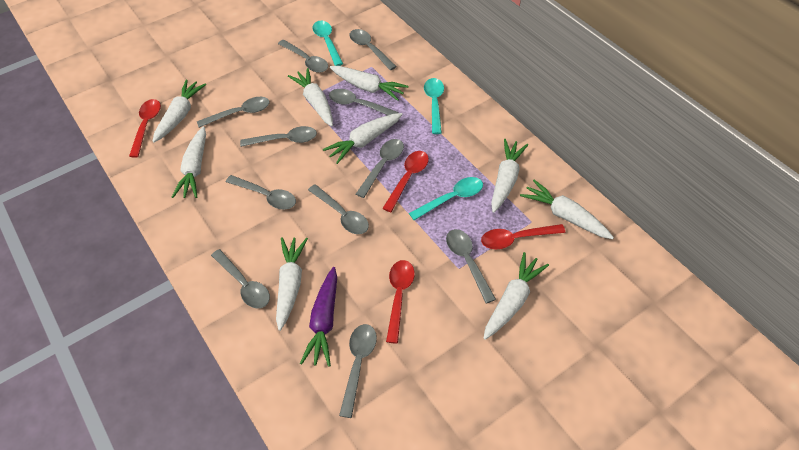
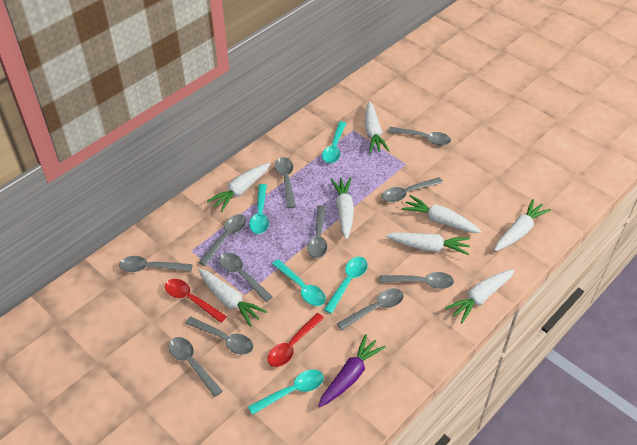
red spoon: [129,99,161,158] [382,151,429,212] [386,260,415,343] [481,224,565,249] = 4 -> [165,279,227,323] [267,313,324,367] = 2
turquoise spoon: [312,21,343,66] [409,177,483,220] [424,78,444,134] = 3 -> [248,370,324,415] [249,184,269,234] [272,259,326,306] [322,121,346,163] [324,257,368,314] = 5
white carrot: [152,80,206,143] [172,127,206,198] [276,237,308,331] [288,68,333,126] [323,113,403,164] [330,66,408,101] [483,252,549,340] [491,139,528,213] [520,180,614,239] = 9 -> [199,269,267,327] [207,163,270,212] [330,177,354,239] [365,101,389,153] [386,232,470,255] [402,195,481,233] [445,269,515,323] [494,199,551,251] = 8

